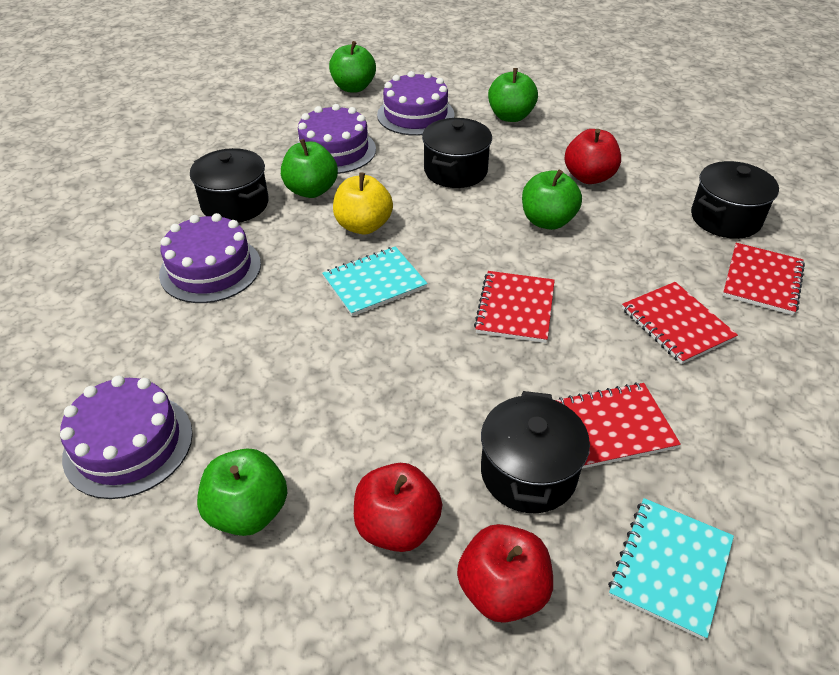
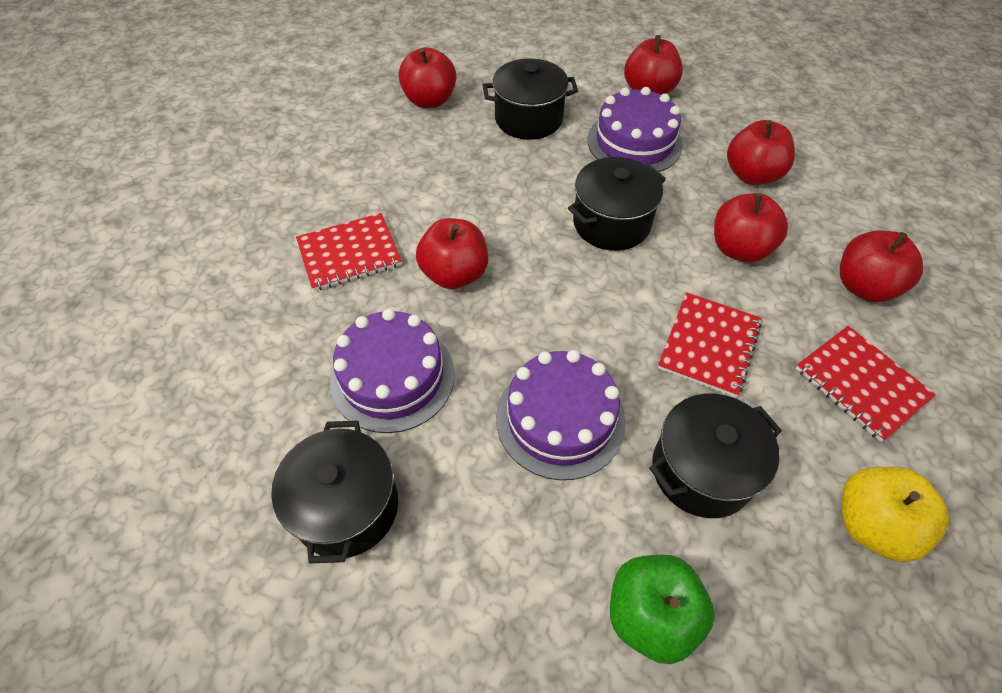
green apple: [197,448,287,536] [281,139,338,198] [329,41,376,92] [488,68,538,122] [522,170,582,230] = 5 -> [610,555,715,664] = 1
purple cake: [60,376,193,499] [159,213,261,303] [296,104,376,174] [377,71,454,136] = 4 -> [330,309,455,433] [496,350,626,480] [588,87,683,172] = 3
red apple: [354,463,443,552] [457,524,553,623] [564,129,621,184] = 3 -> [398,47,456,108] [416,218,488,289] [624,35,683,95] [714,193,788,263] [727,120,795,185] [840,230,923,302] = 6
red notebook: [474,271,555,343] [556,382,681,468] [622,282,738,364] [723,243,805,315] = 4 -> [296,213,402,291] [658,292,762,397] [796,326,936,442] = 3
turquoise notebook: [322,246,428,316] [608,498,734,640] = 2 -> none = 0

